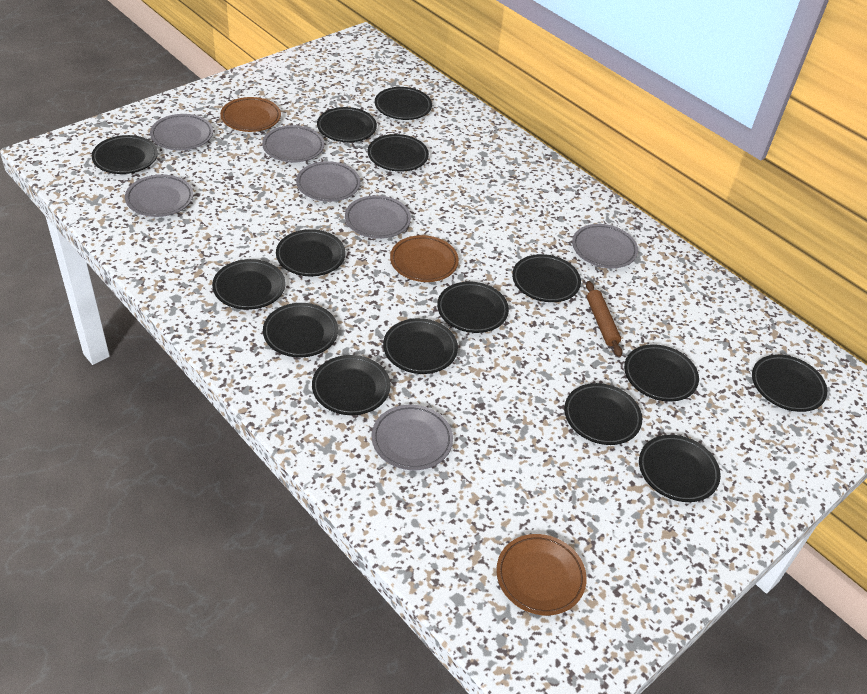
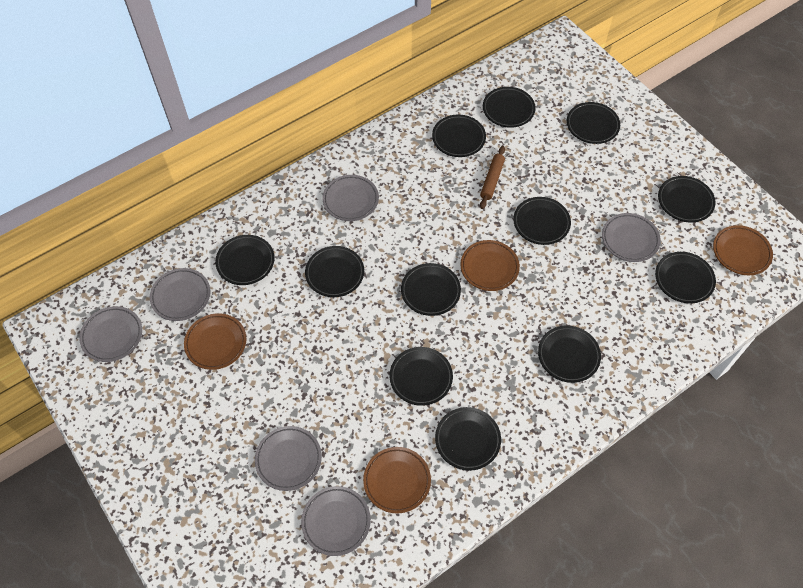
black plate: [92,135,158,174] [212,259,286,310] [263,303,338,357] [276,229,346,276] [312,355,391,415] [317,107,377,142] [368,134,429,171] [375,87,432,120] [383,318,458,374] [437,282,509,333] [512,254,581,302] [564,383,642,445] [624,344,699,402] [639,435,721,502] [752,354,827,412] = 15 -> [215,235,275,285] [305,246,364,297] [390,347,453,406] [401,263,461,316] [432,115,486,157] [435,407,501,471] [483,87,536,128] [513,197,571,245] [538,325,601,383] [567,102,620,144] [655,252,716,304] [658,176,715,223] = 12
brown plate: [220,97,281,132] [390,235,459,282] [496,534,587,615] = 3 -> [184,313,246,370] [363,447,431,513] [460,240,520,291] [713,225,773,275] = 4
grey plate: [125,174,193,217] [150,114,213,151] [262,125,324,162] [296,161,360,202] [345,195,411,239] [372,405,453,470] [572,224,638,268] = 7 -> [79,306,142,362] [150,268,211,321] [255,426,322,491] [301,486,371,556] [323,175,379,221] [602,213,661,262] = 6

